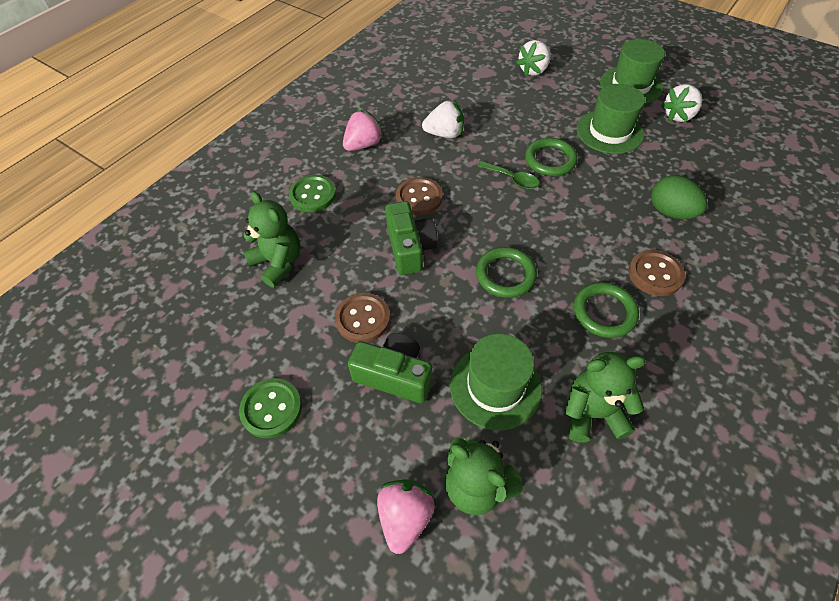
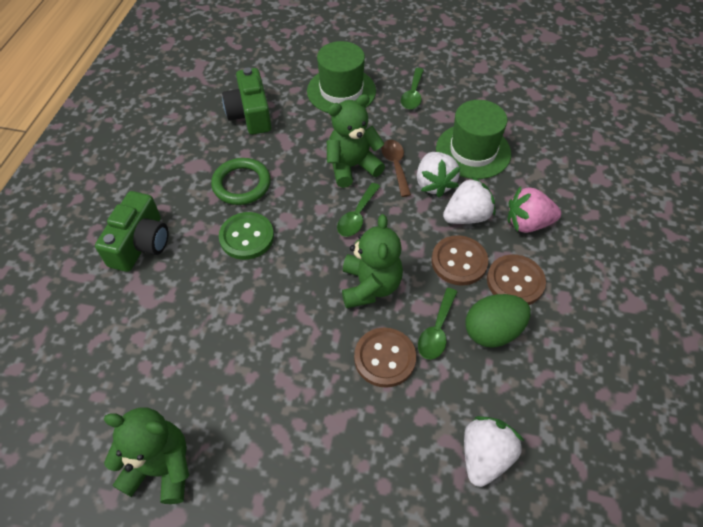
brown spoon: none = 0 -> [381,140,411,197] = 1
green button: [239,378,302,438] [289,175,336,212] = 2 -> [219,212,274,260] = 1
green hat: [450,334,542,430] [577,84,645,154] [600,39,665,104] = 3 -> [307,41,376,113] [436,100,511,179] = 2
green ring: [476,247,537,298] [525,138,578,176] [574,282,639,338] = 3 -> [211,158,271,205] = 1
green spoon: [477,161,539,189] = 1 -> [337,183,380,237] [401,68,424,110] [418,288,457,360] = 3
pink strawberry: [343,110,384,151] [377,479,435,554] = 2 -> [508,186,561,233] = 1

